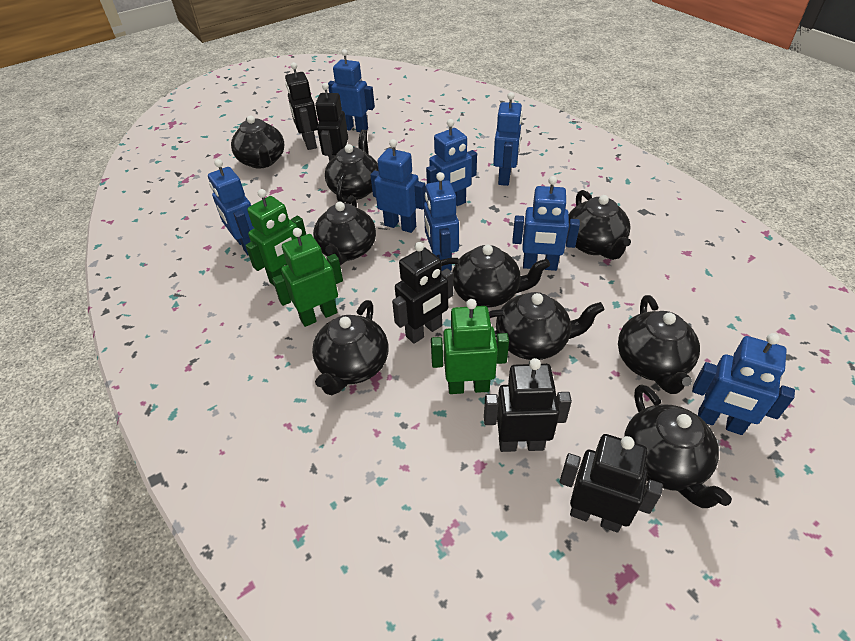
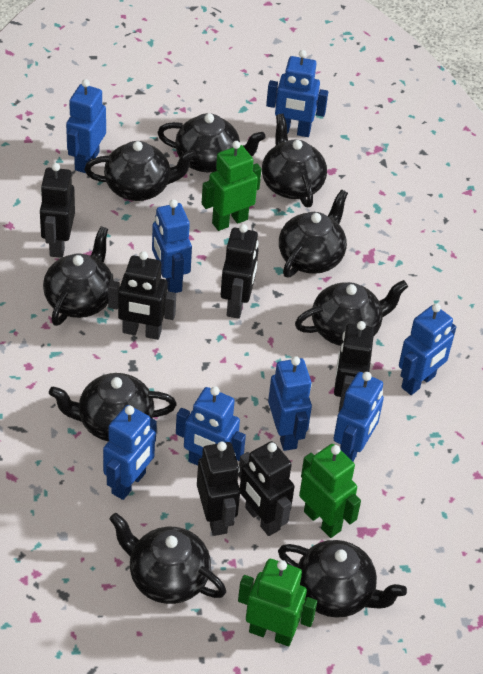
black robot: [285,62,318,150] [315,83,348,162] [392,242,453,344] [484,358,572,452] [560,434,663,532] = 5 -> [40,163,75,258] [108,251,176,340] [197,442,240,536] [221,224,259,319] [238,441,295,536] [334,321,374,412] = 6

